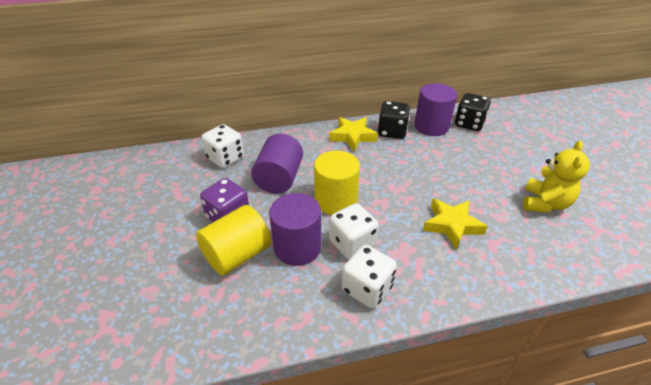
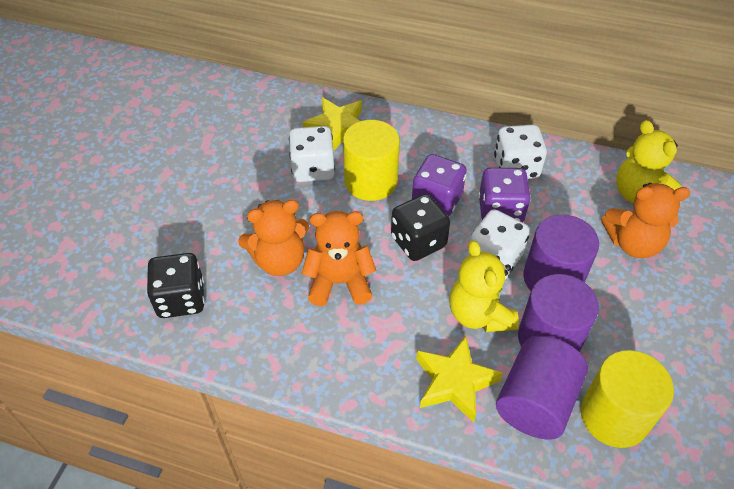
orange teddy bear: none = 0 -> [238,200,309,276] [301,211,377,306] [601,183,690,258] = 3
purple dice: [200,178,249,222] = 1 -> [412,154,467,217] [478,168,531,222] = 2
yellow teddy bear: [523,141,590,213] = 1 -> [449,240,519,332] [616,120,681,203] = 2

